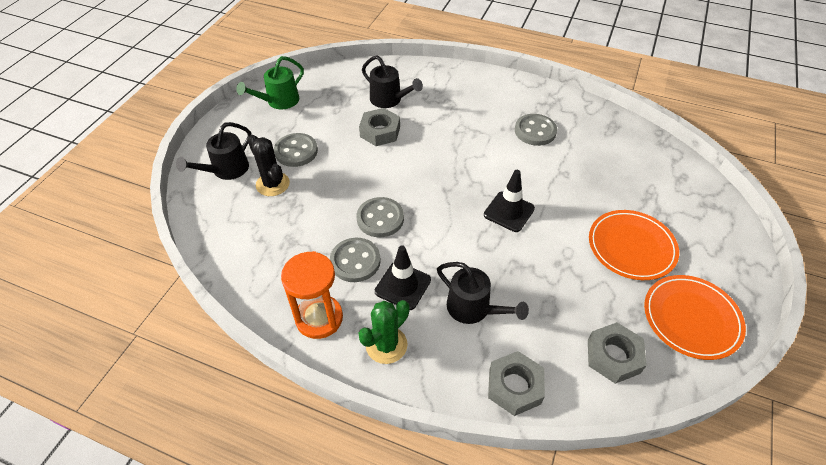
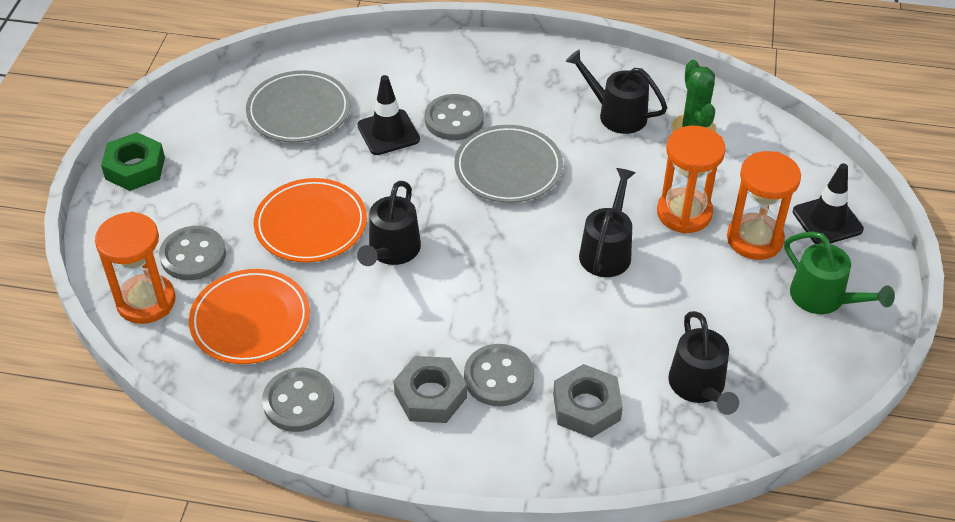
black cactus: [248,135,290,196] = 1 -> none = 0
black watering can: [176,122,251,180] [362,55,423,108] [437,262,529,324] = 3 -> [357,181,421,266] [565,49,667,134] [579,168,636,277] [668,311,739,415] = 4
green nut: none = 0 -> [101,132,165,191] = 1
grey nut: [359,108,400,146] [488,351,545,416] [588,322,647,384] = 3 -> [394,356,467,423] [553,364,623,438] = 2
grey plate: none = 0 -> [246,70,351,142] [454,125,563,203] = 2
orange hourglass: [281,251,343,339] = 1 -> [95,212,176,324] [657,126,726,234] [727,151,801,260] = 3

